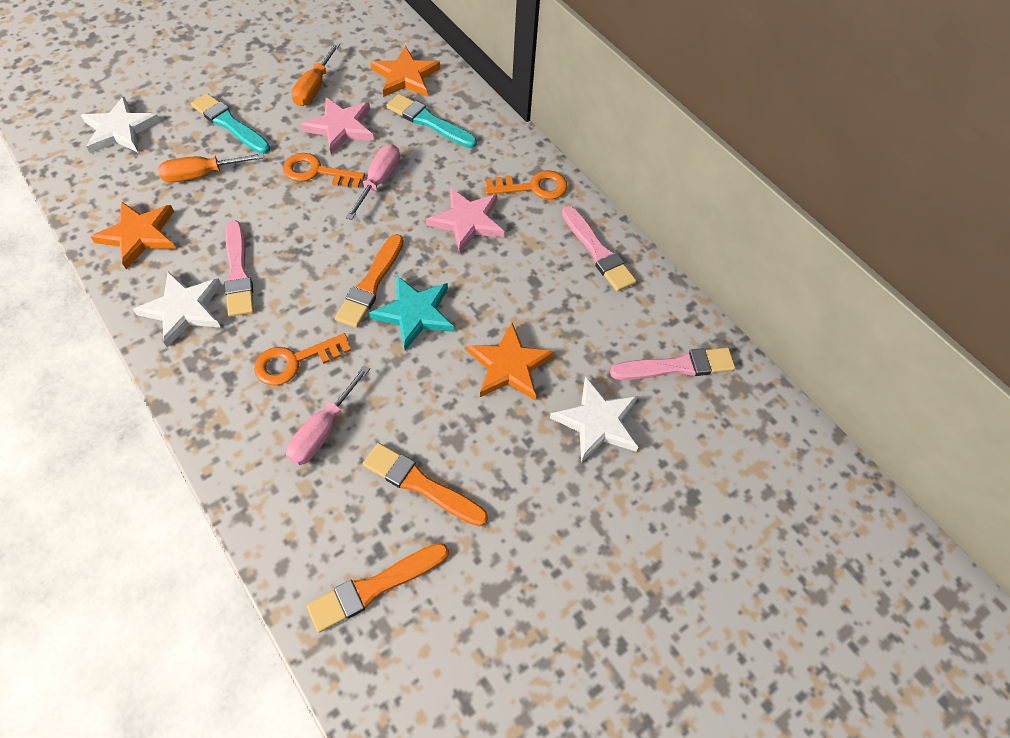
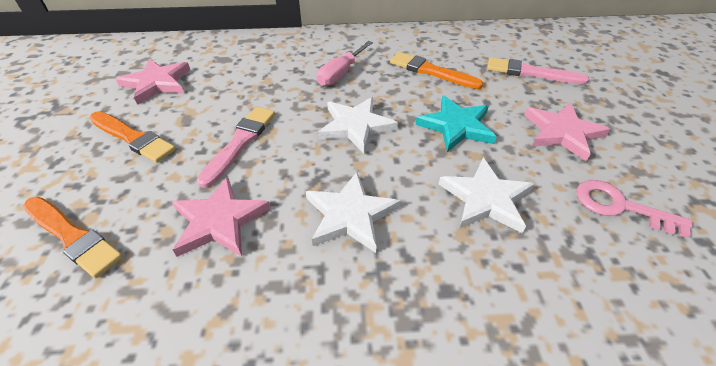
orange key: [254,333,351,386] [283,153,365,188] [485,170,567,199] = 3 -> none = 0
orange screwdriver: [158,153,264,183] [292,43,340,106] = 2 -> none = 0
orange star: [91,201,176,269] [370,46,440,97] [467,323,555,401] = 3 -> none = 0
pink brush: [224,220,254,317] [562,206,636,292] [610,347,735,380] = 3 -> [197,107,275,188] [487,57,589,84] = 2
pink key: none = 0 -> [576,180,693,238] = 1
pink screwdriver: [286,365,370,465] [345,144,400,220] = 2 -> [317,41,373,86] = 1
pink star: [300,97,374,155] [426,187,504,254] = 2 -> [116,59,190,105] [172,176,271,257] [524,103,610,161] = 3
turquoise brush: [191,93,270,154] [387,94,477,148] = 2 -> none = 0

